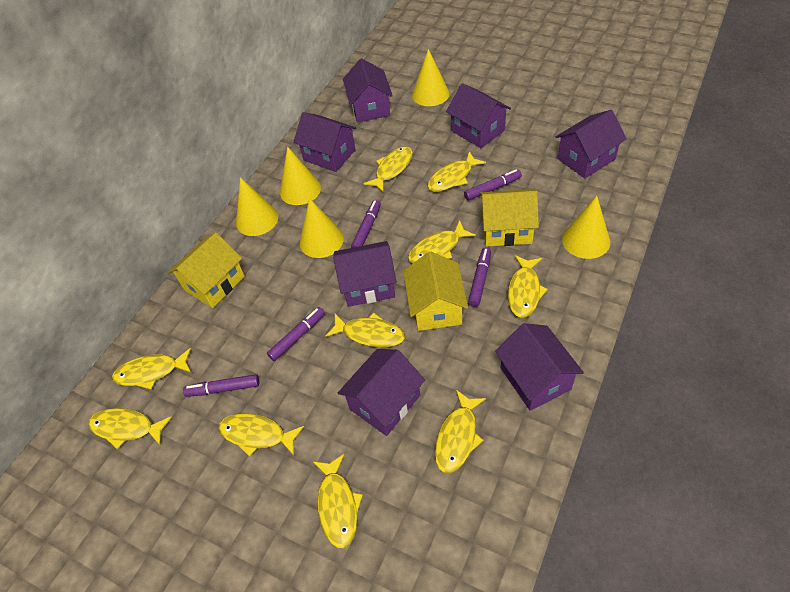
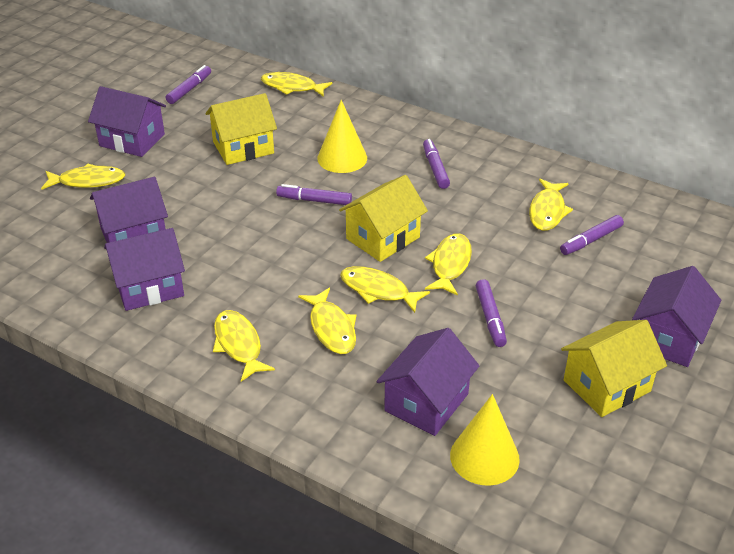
purple house: [293,112,356,172] [333,241,396,307] [338,349,425,436] [343,58,393,123] [446,83,511,148] [495,323,584,411] [556,110,627,179] = 7 -> [88,86,166,157] [90,177,168,243] [104,228,185,311] [376,328,480,436] [632,266,721,367] = 5
yellow cone: [236,177,278,236] [280,146,321,205] [300,198,344,258] [412,49,449,106] [562,196,610,259] = 5 -> [317,100,367,173] [450,394,520,486] = 2
yellow fish: [88,408,172,449] [112,348,192,390] [218,413,304,457] [313,454,363,548] [326,313,405,347] [364,146,413,192] [408,220,476,263] [428,151,486,192] [435,390,486,473] [508,255,548,318] = 10 -> [41,163,125,190] [213,310,275,382] [261,72,332,97] [298,288,356,354] [340,266,430,313] [425,233,472,296] [529,179,573,231] = 7

